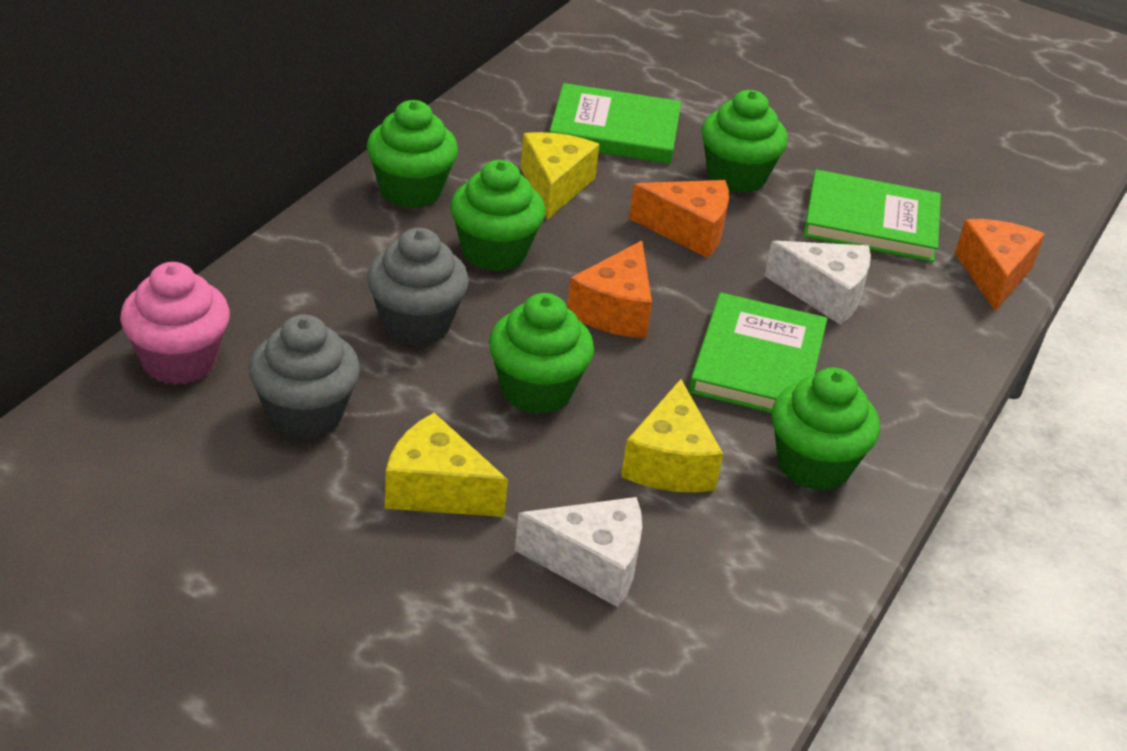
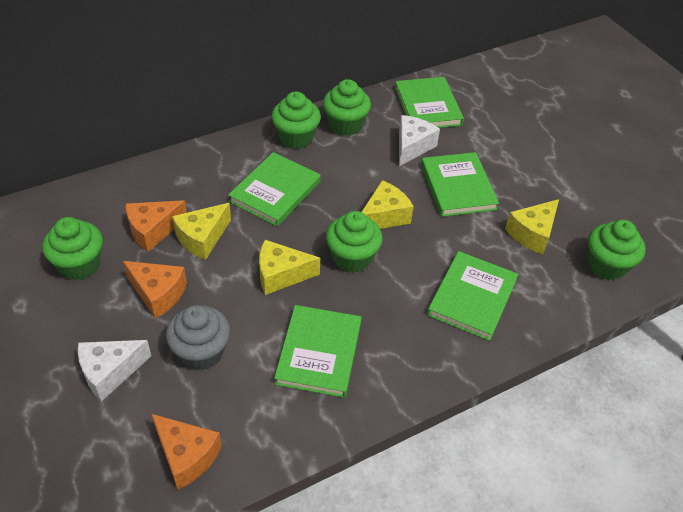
green book: [549,83,681,164] [689,293,827,413] [803,169,941,262] = 3 -> [228,152,321,226] [274,305,362,398] [395,77,464,128] [421,152,499,217] [427,251,518,341] = 5
grey cupcake: [249,314,360,440] [367,228,469,345] = 2 -> [166,305,230,371] = 1
pink cupcake: [120,262,230,385] = 1 -> none = 0
yellow cheese: [385,413,508,517] [520,132,600,220] [621,379,723,492] = 3 -> [172,203,231,260] [259,240,320,295] [362,180,414,229] [505,199,559,254] = 4

